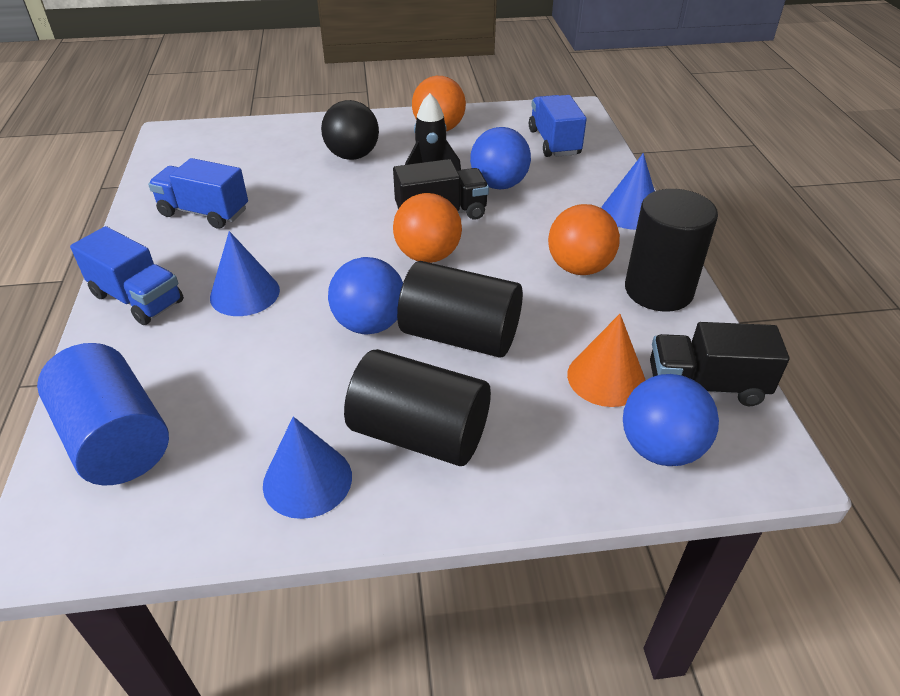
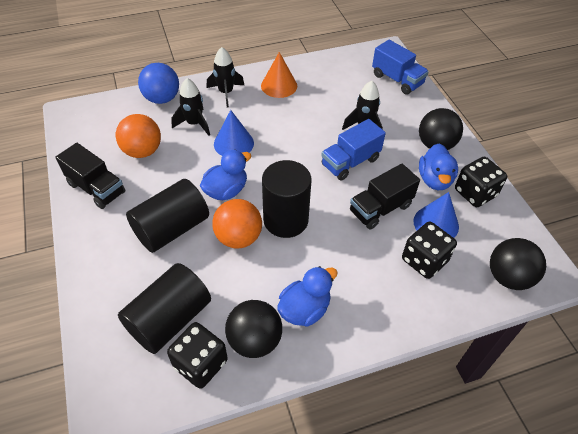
black ball: [321,100,379,160] = 1 -> [225,300,282,358] [419,108,463,150] [490,238,546,290] = 3
black dice: none = 0 -> [167,322,228,389] [402,222,457,279] [455,157,507,207] = 3
black rocket: [405,93,461,171] = 1 -> [171,78,210,136] [207,47,244,108] [342,81,383,130] = 3
blue ball: [328,257,403,334] [470,127,531,189] [623,374,719,466] = 3 -> [138,63,179,104] = 1
blue cone: [210,231,280,316] [263,417,352,519] [602,153,655,230] = 3 -> [214,110,254,156] [413,192,459,238] = 2
blue cylinder: [37,343,169,485] = 1 -> none = 0
blue duck: none = 0 -> [200,150,252,200] [277,266,338,327] [419,144,458,190] = 3
blue truck: [70,226,184,325] [148,158,248,229] [529,95,587,157] = 3 -> [321,119,386,180] [372,40,429,94] = 2
orange ball: [393,193,462,263] [412,76,466,131] [548,204,620,275] = 3 -> [116,114,161,158] [212,199,262,249] = 2

